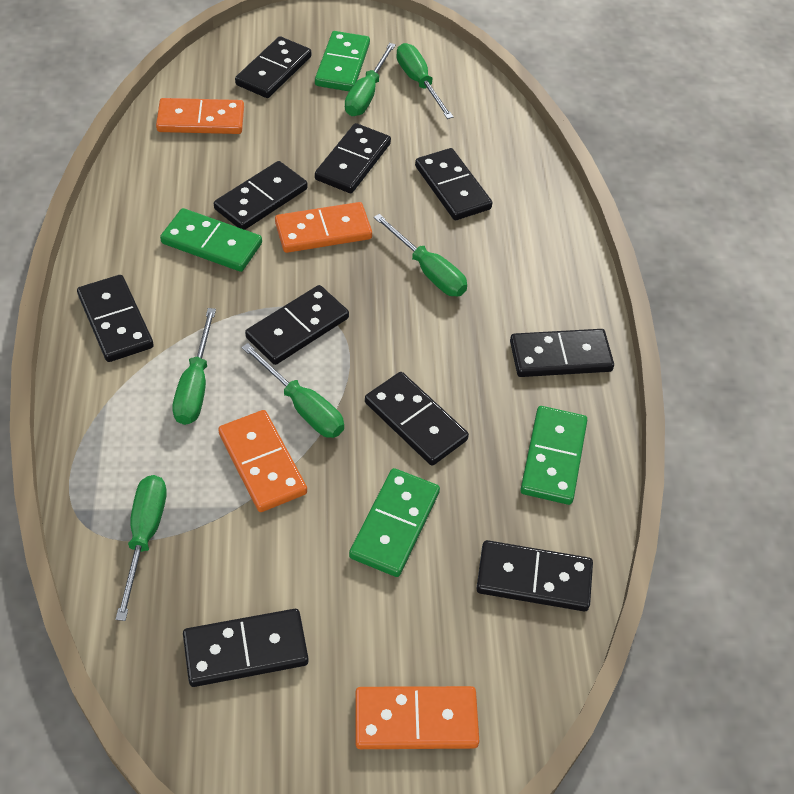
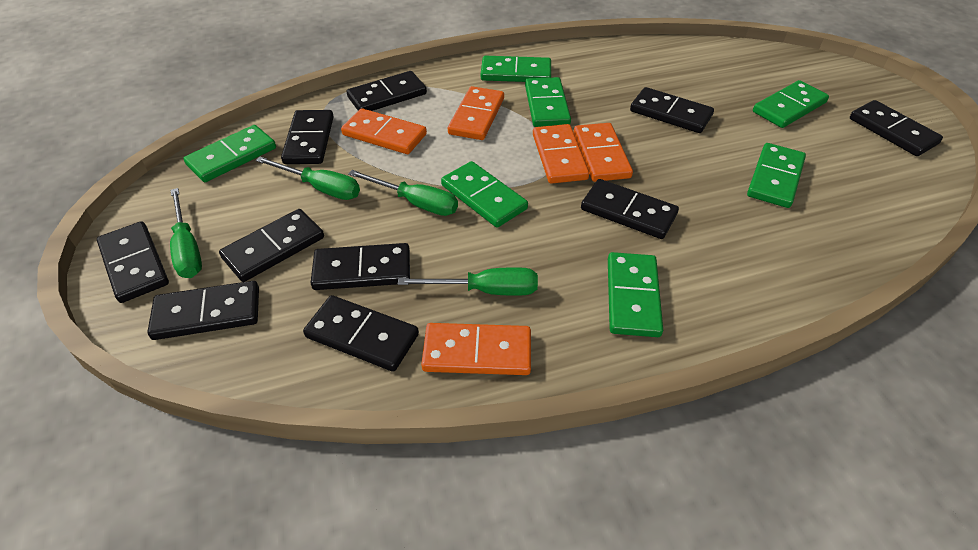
green domino: [160,208,262,272] [315,31,370,91] [349,468,440,577] [520,406,587,505] = 4 -> [184,125,276,182] [441,161,528,228] [481,56,551,82] [525,77,571,127] [608,252,663,337] [747,143,806,208] [753,80,829,128] = 7
green screwdriver: [116,475,167,621] [172,308,216,425] [241,343,344,438] [345,43,396,116] [374,214,467,296] [396,43,453,119] = 6 -> [170,188,202,278] [256,157,360,200] [348,170,458,216] [398,267,538,296] = 4
orange domino: [156,98,244,134] [218,410,307,512] [275,202,372,253] [355,686,479,749] = 4 -> [341,108,427,154] [421,323,531,375] [448,86,504,140] [533,124,589,184] [574,123,633,182] = 5

